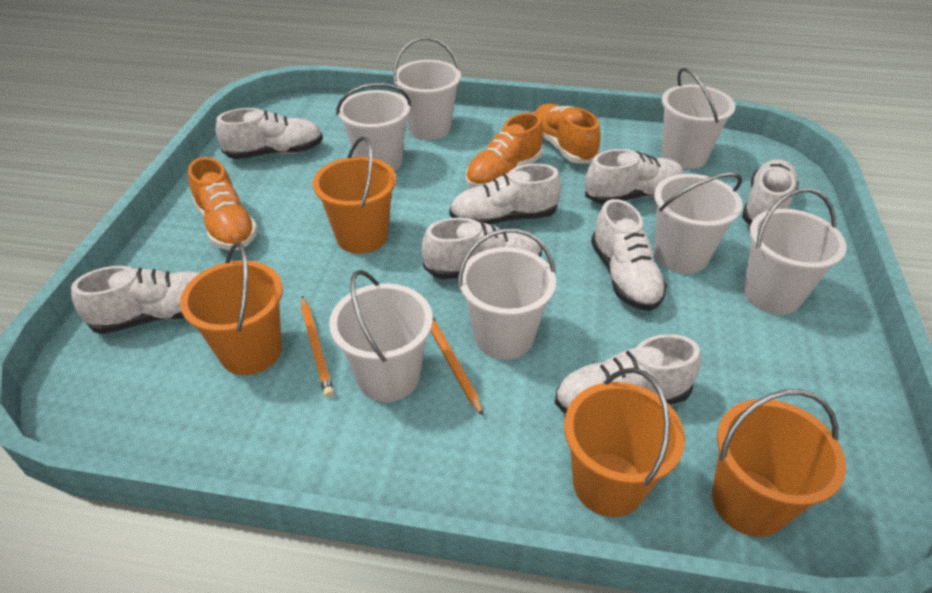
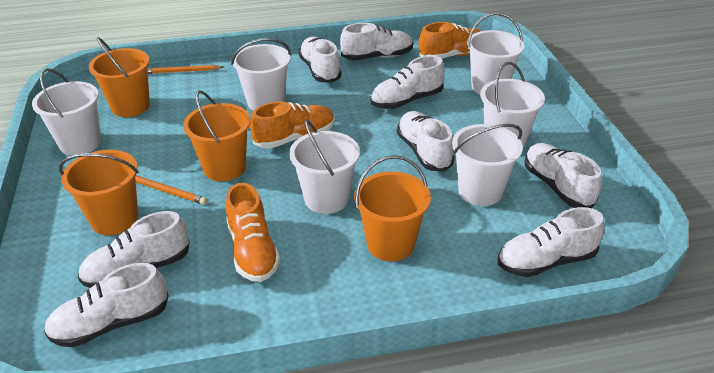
white bucket: [329,270,433,402] [336,83,411,172] [393,37,461,140] [458,228,556,360] [654,173,743,274] [662,68,735,169] [743,188,847,315] = 7 -> [32,68,101,156] [231,38,291,111] [289,119,360,214] [452,124,523,206] [467,13,525,94] [480,62,545,148] = 6

